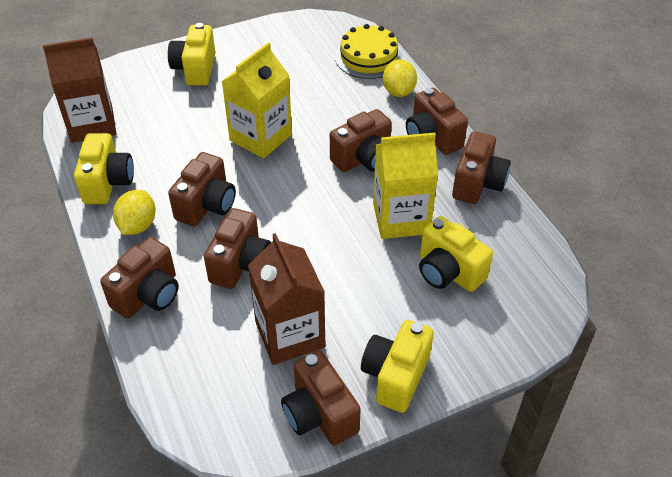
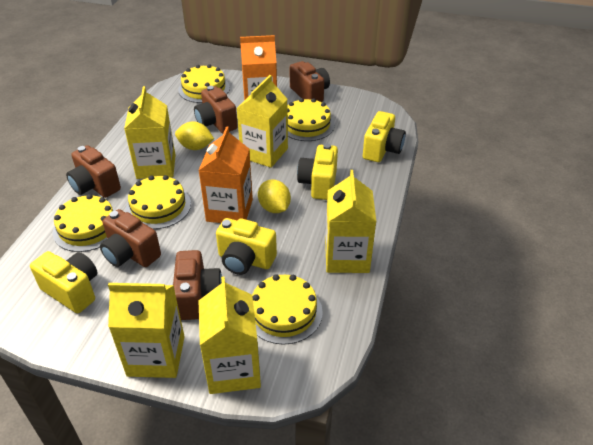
brown camera: [100,237,179,318] [168,152,236,226] [204,208,271,289] [281,351,361,446] [330,109,392,172] [406,88,468,155] [452,131,511,204] = 7 -> [66,145,121,198] [100,209,161,267] [173,250,222,320] [194,86,238,133] [290,61,330,102] = 5
brown carton: [43,38,116,143] [248,233,325,365] = 2 -> none = 0
orange carton: none = 0 -> [198,126,253,223] [240,35,277,100] = 2
yellow cake: [335,24,403,79] = 1 -> [53,194,116,252] [126,175,191,229] [178,64,230,103] [252,274,323,345] [287,98,335,141] = 5
yellow carton: [221,42,292,159] [373,133,438,239] = 2 -> [108,283,185,378] [124,86,175,179] [199,276,261,394] [237,75,288,168] [325,170,376,273] = 5

